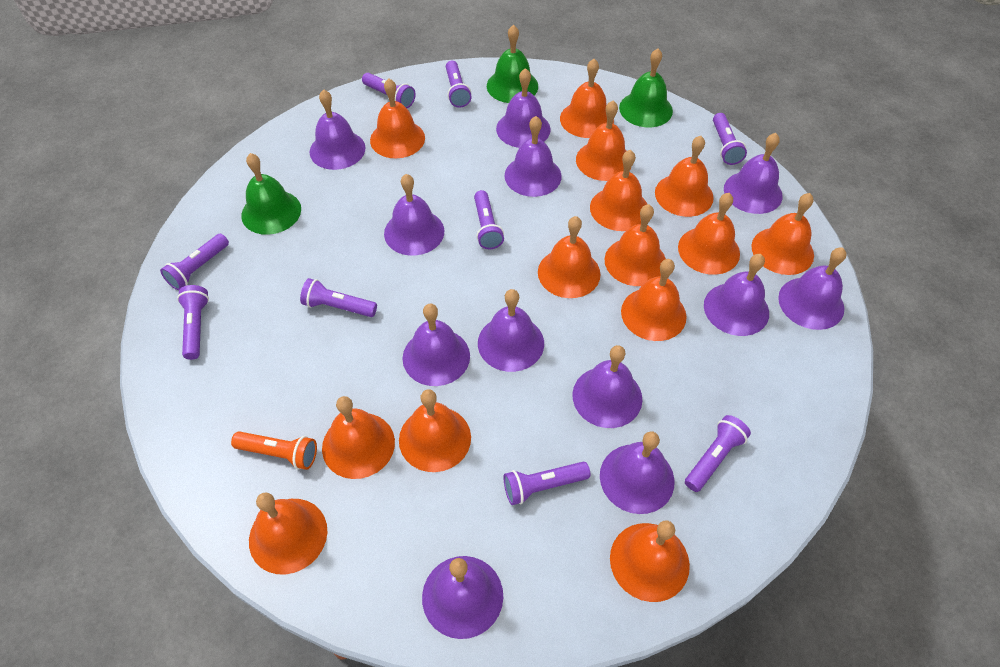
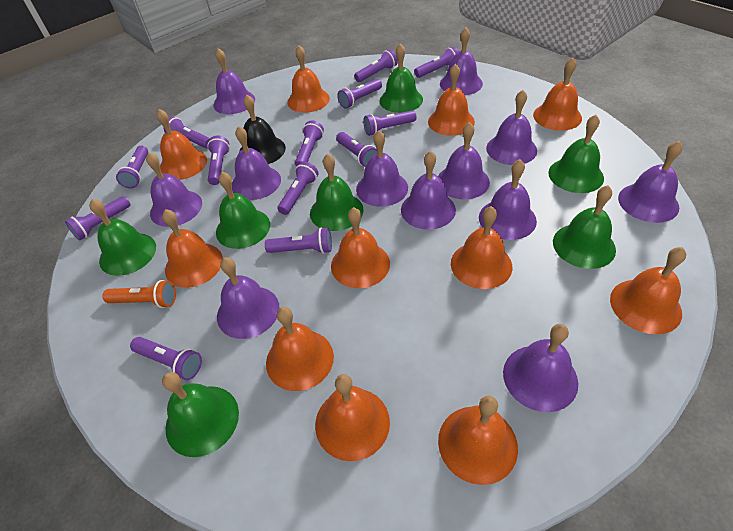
black bell: none = 0 -> [239,94,286,164] = 1
green bell: [241,153,301,235] [487,25,538,103] [619,48,673,127] = 3 -> [89,199,156,276] [162,372,239,457] [216,172,270,249] [310,154,363,231] [380,44,423,113] [548,115,604,193] [553,185,616,269] = 7
orange bell: [249,492,327,575] [322,396,395,479] [370,79,425,158] [399,389,471,472] [538,216,601,298] [560,59,614,138] [576,101,627,181] [590,150,648,231] [604,204,666,286] [610,520,690,602] [621,259,687,341] [655,136,714,217] [678,193,740,275] [751,193,814,275] = 14 -> [157,109,207,180] [162,209,223,288] [266,307,334,391] [287,46,330,113] [315,374,390,461] [331,207,390,288] [428,64,475,136] [438,395,518,485] [451,206,512,289] [533,57,582,131] [610,247,686,334] = 11
purple flashlight: [160,234,229,290] [177,285,209,360] [300,278,377,317] [362,73,416,108] [446,61,472,108] [474,190,504,249] [503,462,590,505] [685,415,751,492] [713,113,747,165] = 9 -> [65,196,131,240] [116,146,148,188] [130,337,202,380] [163,117,210,148] [207,136,230,185] [265,227,332,254] [277,161,319,215] [295,121,324,167] [336,132,377,167] [337,79,382,109] [354,49,398,82] [363,110,417,136] [414,47,458,78] = 13

